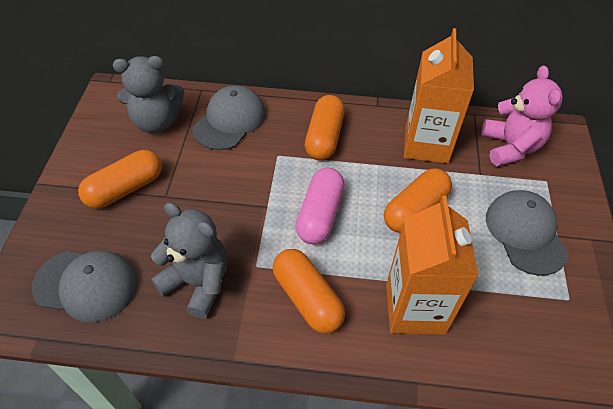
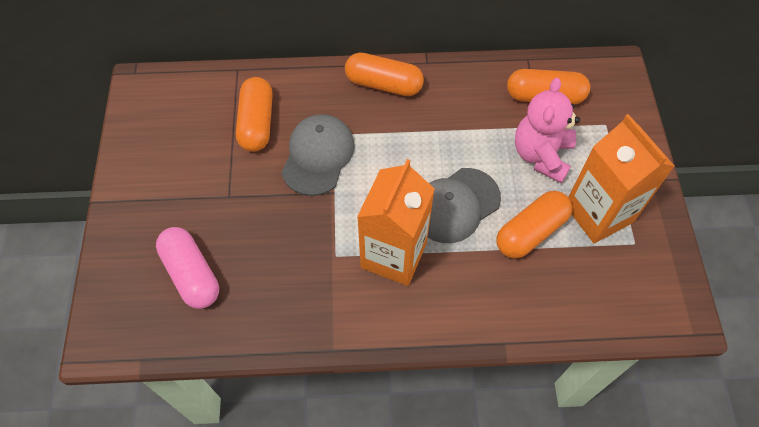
grey cap: [32,250,138,322] [193,85,266,150] [486,190,569,276] = 3 -> [281,114,355,196] [428,168,501,243] = 2
grey teddy bear: [113,56,185,133] [151,202,228,318] = 2 -> none = 0

